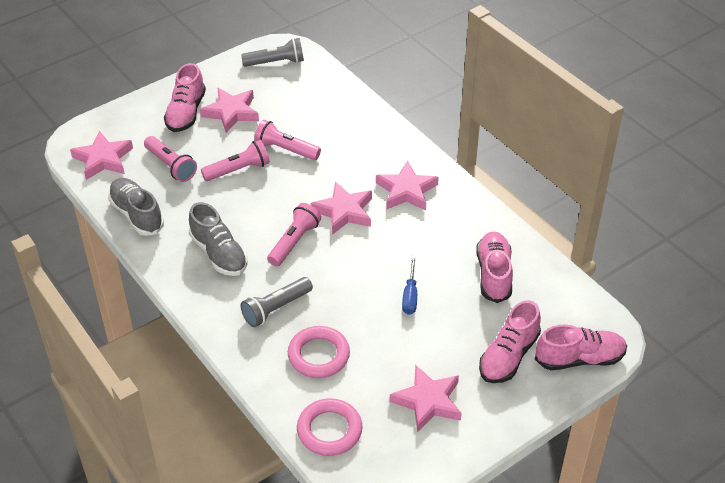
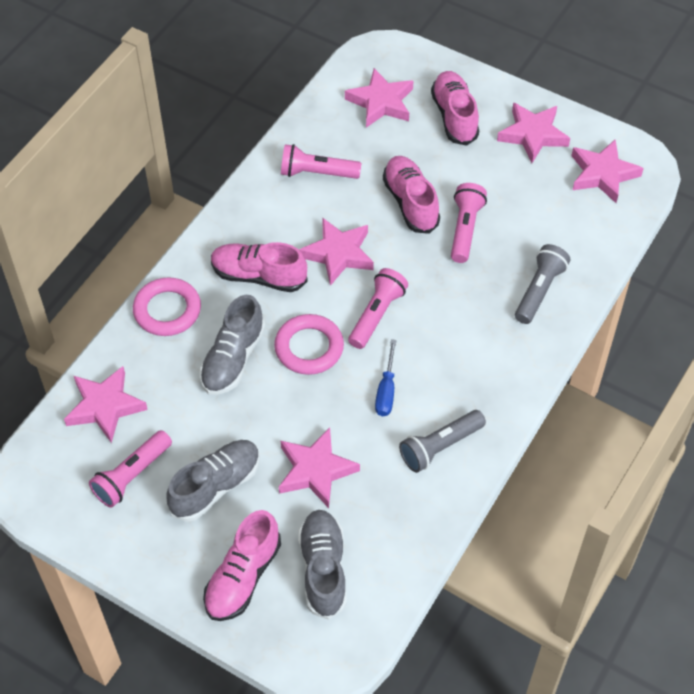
grey shoe: [108,178,164,236] [189,202,248,276] = 2 -> [166,440,260,522] [200,295,265,395] [298,510,347,620] = 3
pink star: [70,131,133,180] [200,88,259,133] [311,181,372,235] [376,161,439,211] [390,365,462,433] = 5 -> [64,366,148,443] [279,428,360,508] [299,217,374,286] [345,68,413,128] [497,102,570,163] [571,139,644,203] = 6

